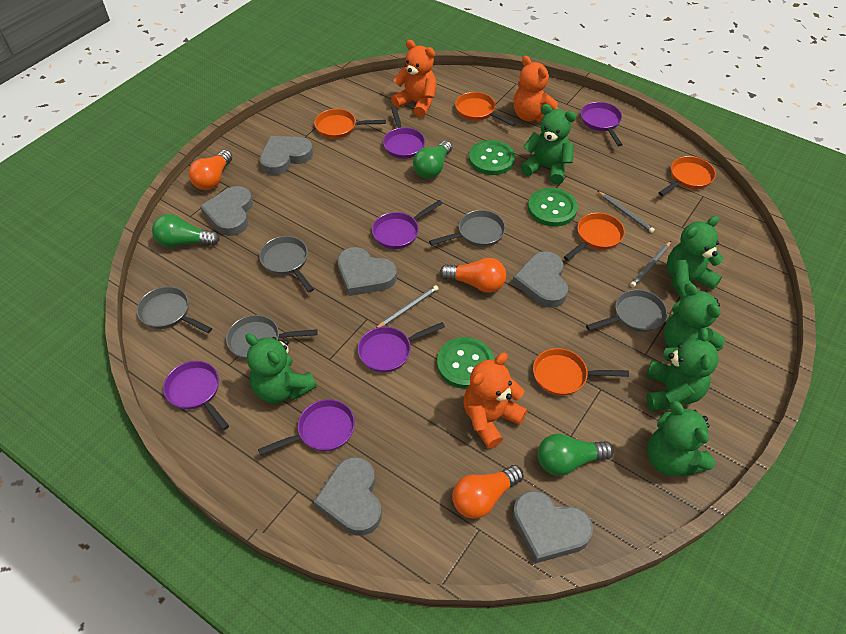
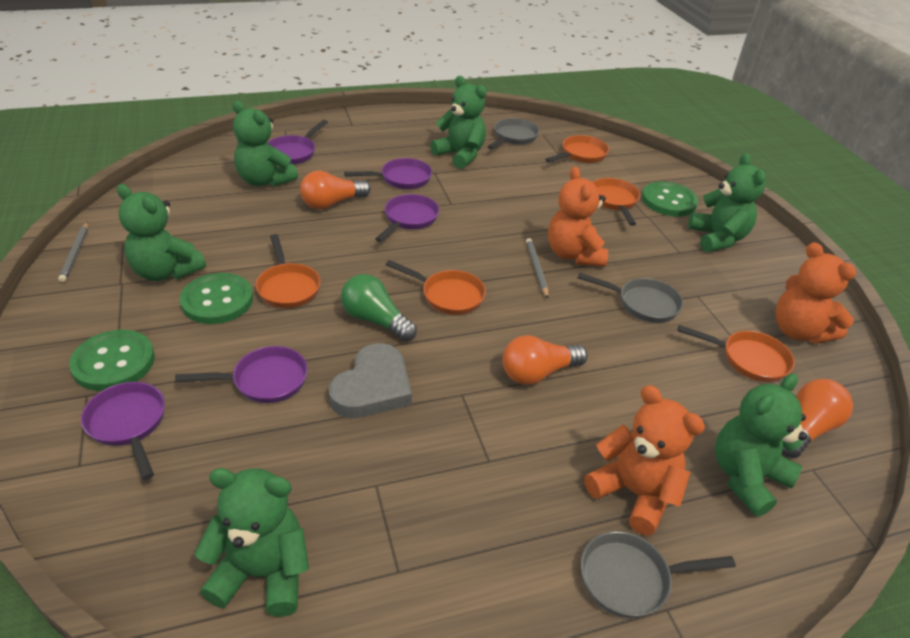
green light bulb: [152,214,220,247] [413,141,452,179] [538,434,614,476] = 3 -> [341,274,417,341] = 1
grey heart: [200,186,253,236] [260,136,313,175] [313,457,382,536] [338,247,397,296] [512,251,568,308] [512,490,593,563] = 6 -> [329,343,412,418] = 1
grey pan: [137,286,212,333] [226,315,317,360] [259,236,314,292] [429,210,506,247] [586,289,667,332] = 5 -> [488,118,539,149] [578,273,683,323] [581,531,736,618] = 3
grey pencil: [376,285,439,328] [597,191,655,233] [630,241,671,287] = 3 -> [58,222,88,282] [526,238,548,298] = 2
purple pan: [163,361,229,430] [258,399,355,455] [358,322,445,373] [372,200,443,249] [383,106,425,159] [581,102,623,146] = 6 -> [81,382,165,480] [175,346,308,403] [268,120,328,164] [344,158,432,189] [375,194,439,242] = 5

